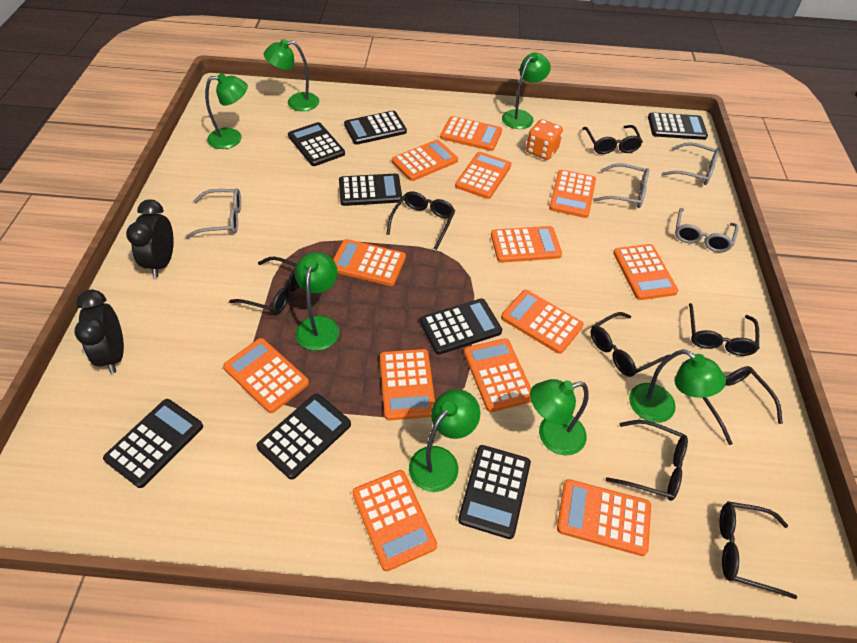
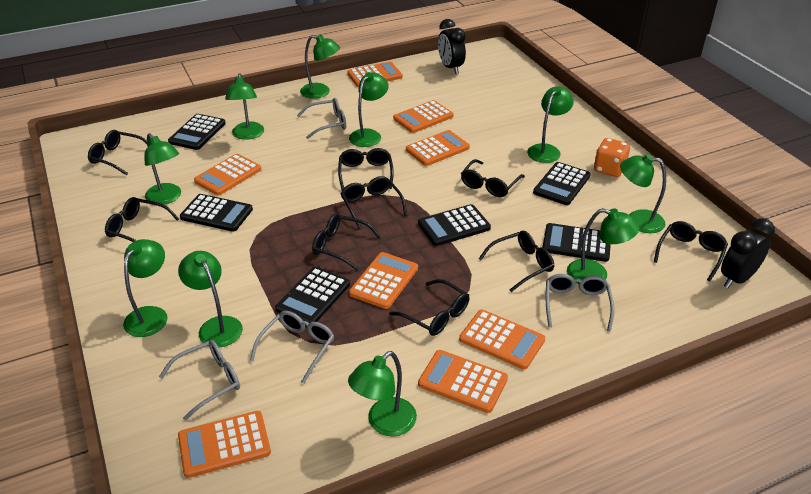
black calculator: [103,399,203,488] [257,393,351,480] [288,122,345,166] [339,173,402,206] [344,111,407,145] [420,298,502,355] [458,445,531,539] [648,112,708,140] = 8 -> [168,114,226,150] [180,194,253,232] [275,267,350,323] [418,204,491,246] [533,162,591,205] [542,223,611,262] = 6
black glasses: [229,257,299,315] [386,191,455,250] [582,125,643,154] [590,312,669,377] [606,420,688,501] [689,303,759,356] [703,366,783,445] [720,501,797,599] = 8 -> [88,130,147,175] [105,197,179,242] [312,213,381,271] [338,148,394,190] [341,176,407,229] [389,279,469,336] [461,159,525,197] [479,231,554,292] [654,221,728,282] = 9
green lamp: [205,73,248,149] [264,39,319,111] [295,252,339,351] [409,389,480,492] [502,52,551,129] [530,379,589,456] [629,349,726,423] = 7 -> [123,239,167,337] [145,133,181,205] [178,251,243,348] [225,73,264,140] [300,35,340,99] [348,351,417,436] [349,72,389,147] [527,86,574,163] [567,208,640,284] [620,154,666,233] = 10
orange calculator: [223,338,309,413] [333,239,406,286] [353,470,437,571] [380,349,435,420] [392,140,458,181] [440,116,502,151] [455,152,512,199] [464,338,531,412] [491,226,562,263] [501,290,584,354] [549,170,596,218] [557,479,651,556] [613,244,678,300] = 13 -> [178,411,271,478] [194,154,261,195] [347,62,403,87] [349,252,418,309] [393,100,454,133] [406,130,470,166] [418,350,508,413] [459,310,545,370] = 8

